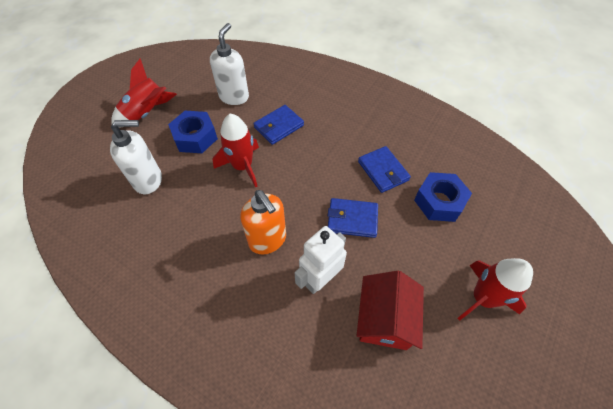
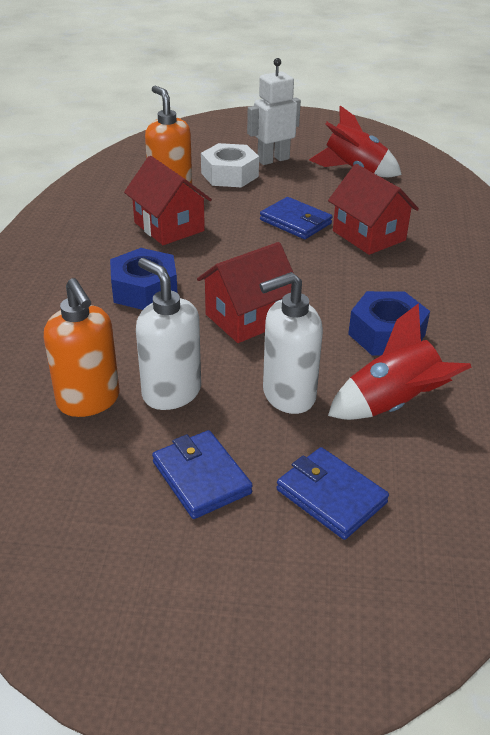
orange soap dispenser: [240,190,286,254] = 1 -> [44,278,120,417] [145,86,192,188] = 2
red house: [357,271,424,350] = 1 -> [124,156,212,245] [197,242,293,343] [328,164,419,255] = 3
red rocket: [111,59,177,128] [213,114,259,188] [457,258,533,321] = 3 -> [309,105,402,177] [328,303,472,420] = 2
white nut: none = 0 -> [201,143,259,187] = 1

